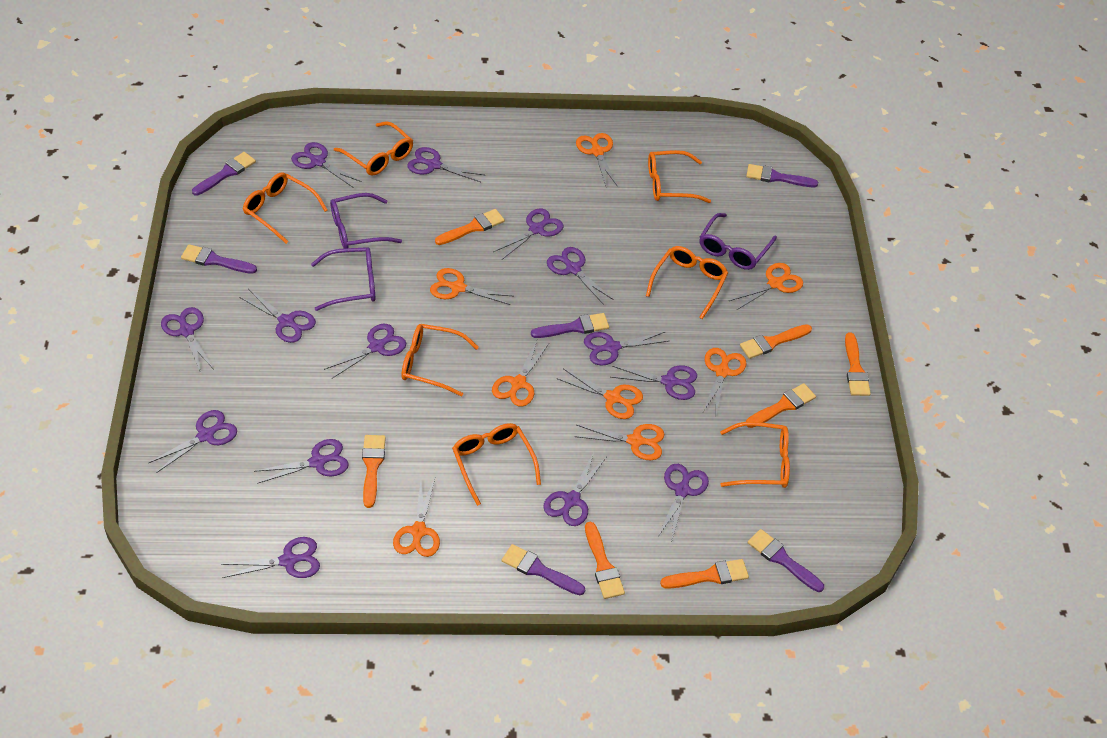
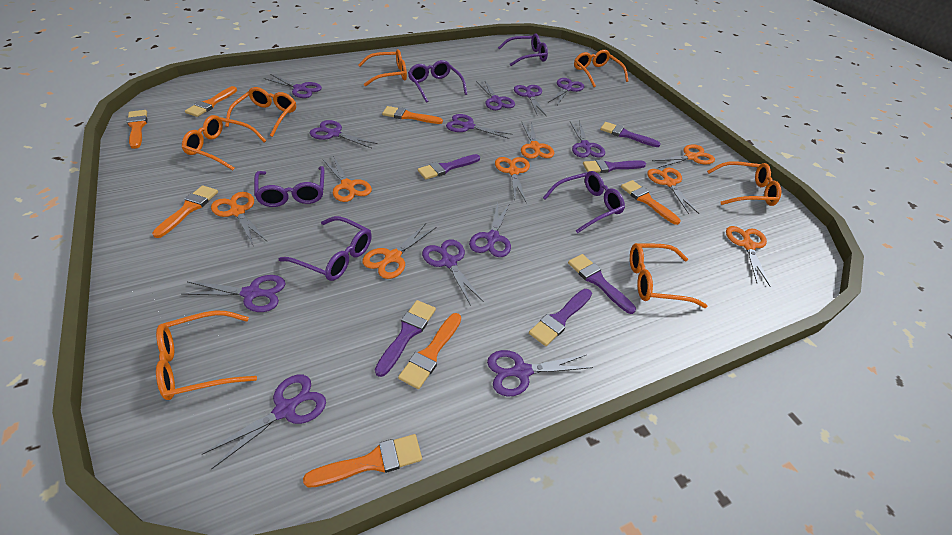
purple glasses: [311,247,376,311] [330,193,402,249] [700,213,777,270] = 3 -> [254,166,324,207] [279,216,372,281] [408,60,467,103] [498,33,548,66] [543,171,625,233] = 5
purple scissors: [149,410,237,473] [161,307,213,373] [221,537,320,578] [239,289,316,343] [254,439,349,484] [291,142,362,188] [324,324,406,379] [407,147,484,182] [493,209,563,259] [543,453,606,526] [547,247,614,305] [584,332,669,365] [611,365,697,400] [658,464,709,539] = 14 -> [182,275,285,312] [202,374,326,470] [264,74,322,98] [310,120,378,148] [422,239,484,306] [446,114,512,139] [469,203,511,257] [476,79,515,110] [487,350,593,397] [514,85,546,115] [548,78,584,105] [570,120,605,158] = 12

